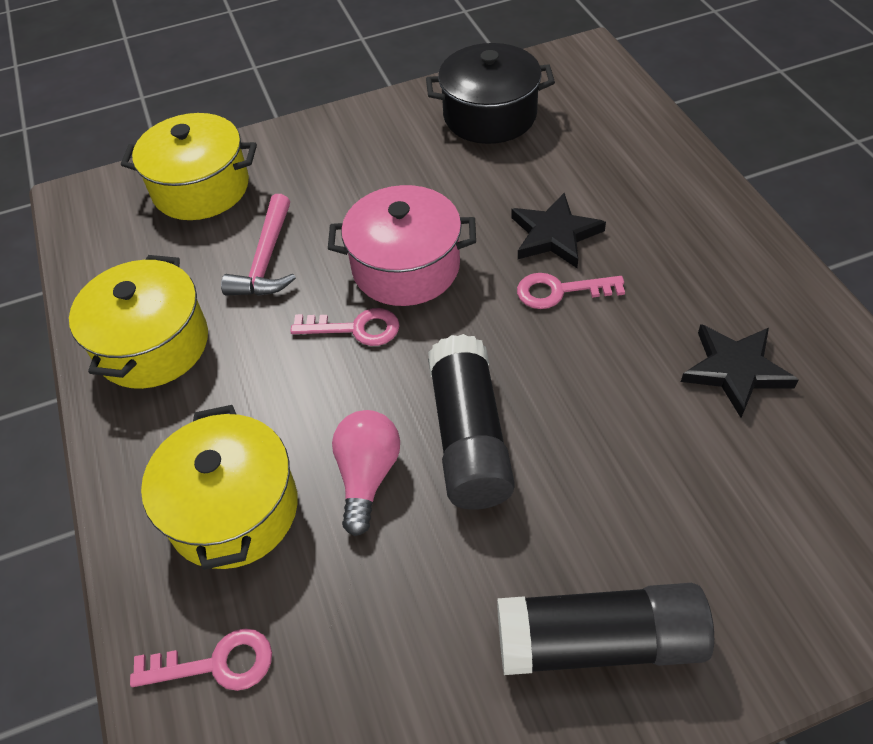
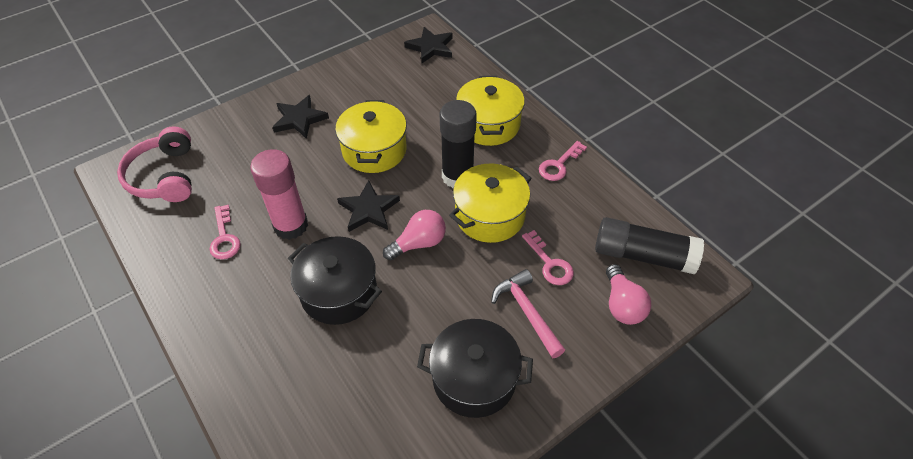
black pot: [426,43,555,144] = 1 -> [288,236,382,325] [417,319,533,418] = 2
black star: [511,193,606,268] [681,324,799,418] = 2 -> [273,95,329,139] [337,180,400,232] [404,27,453,63] = 3
pink glue stick: none = 0 -> [250,149,308,240] = 1
pink headphones: none = 0 -> [117,126,192,202] = 1
pink light bulb: [332,410,400,536] = 1 -> [383,210,446,260] [606,264,651,325] = 2
pink pot: [328,185,476,306] = 1 -> none = 0

